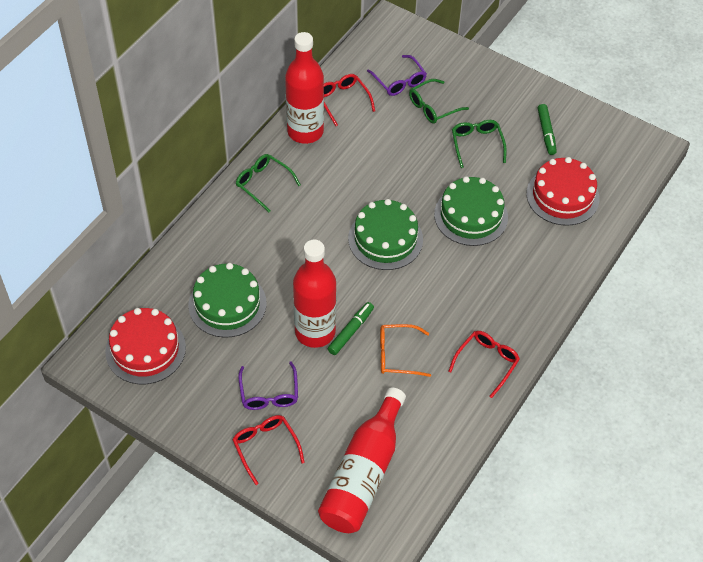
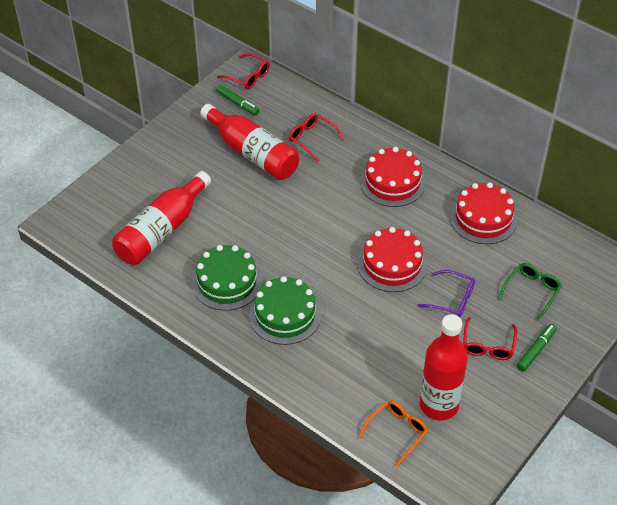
green cake: [189,263,266,338] [348,199,423,270] [434,176,508,246] = 3 -> [192,245,262,311] [249,276,321,345] = 2
green glasses: [236,154,301,212] [409,79,469,123] [452,120,507,168] = 3 -> [498,263,562,320] = 1
purple glasses: [238,361,298,410] [367,55,427,96] = 2 -> [418,270,475,317] = 1
red cake: [105,308,186,384] [526,157,600,226] = 2 -> [357,227,427,292] [360,147,426,207] [450,182,517,244] = 3

